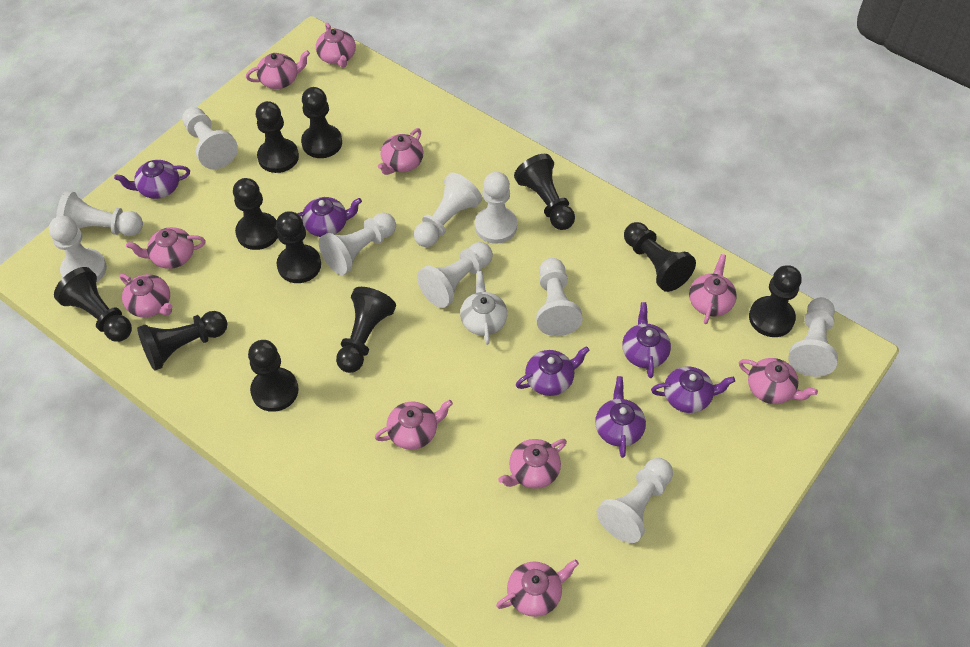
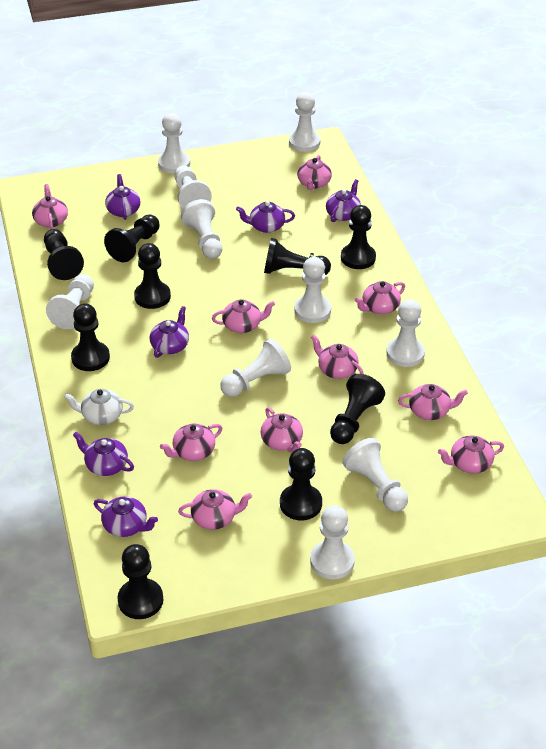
black pawn: [54,267,132,342] [137,311,227,371] [233,178,278,250] [248,340,299,412] [256,101,299,173] [276,211,321,283] [301,87,342,158] [336,287,396,373] [514,154,575,230] [624,222,696,292] [749,265,802,337] = 11 -> [44,229,84,280] [71,303,110,371] [104,214,159,262] [117,544,163,619] [134,243,171,309] [264,238,331,275] [280,448,322,520] [330,374,385,444] [341,205,376,269] = 9

